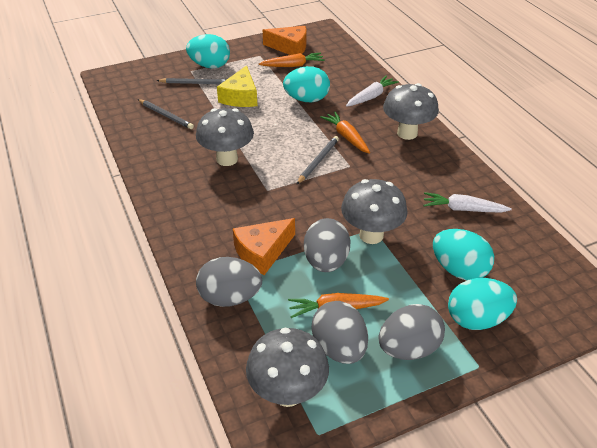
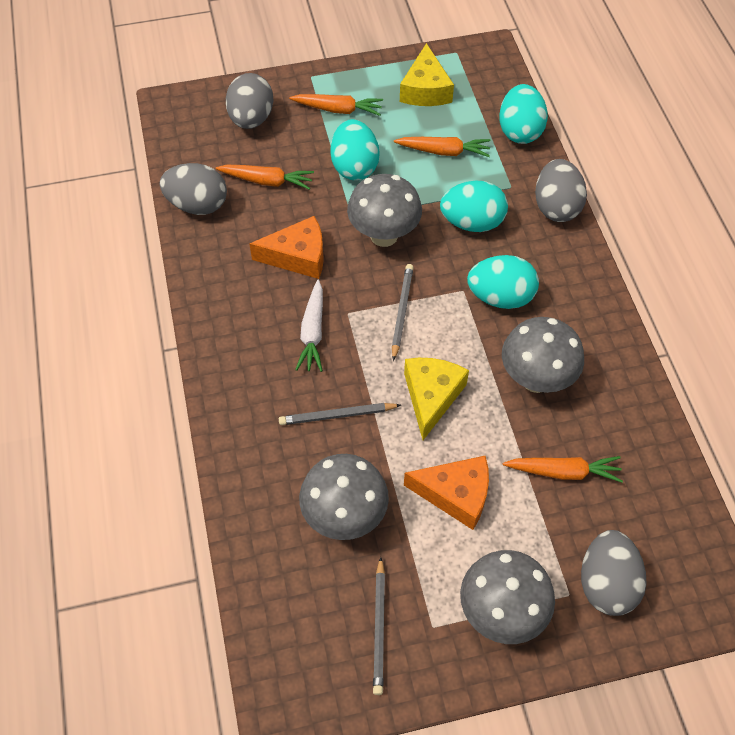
orange carrot: [259,53,325,67] [288,293,389,318] [321,111,370,154] = 3 -> [216,165,314,190] [289,94,383,116] [394,137,491,157] [503,456,623,482] = 4
white carrot: [346,76,399,106] [423,192,512,212] = 2 -> [295,280,323,372] = 1
yellow cheese: [217,65,258,107] = 1 -> [400,43,454,106] [404,358,469,440] = 2

